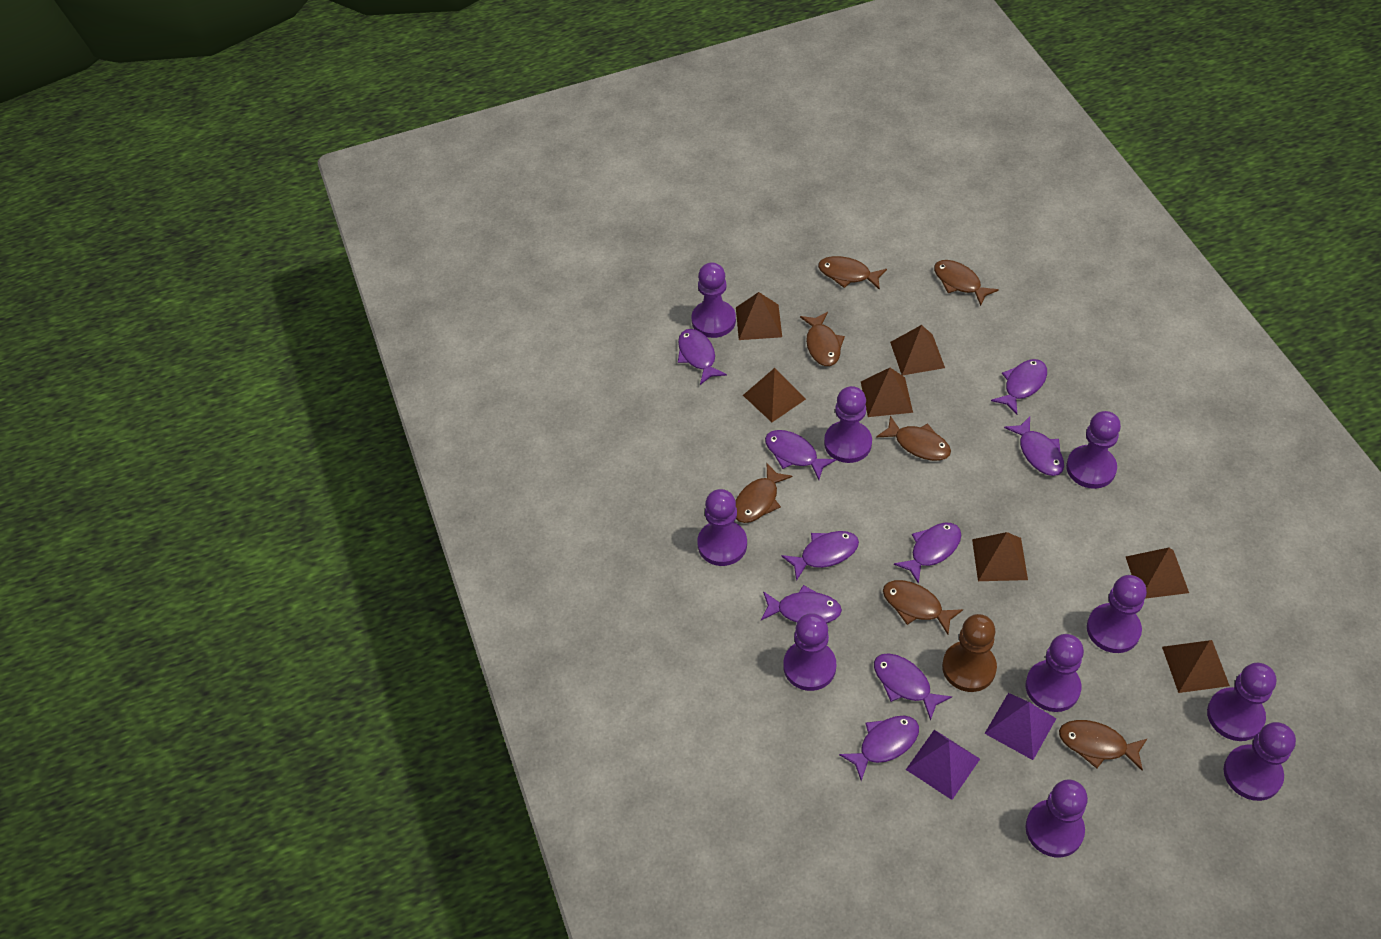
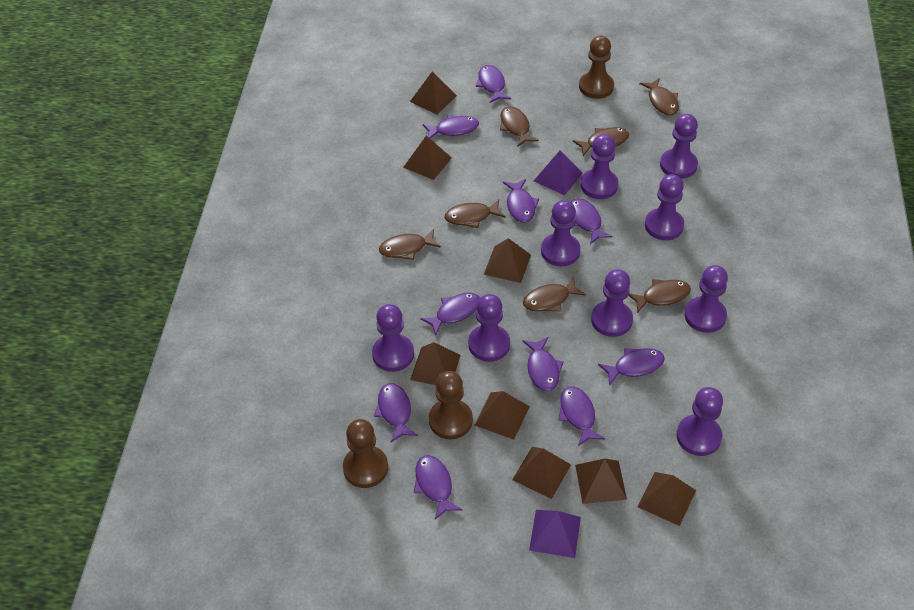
brown pawn: [942,614,997,692] = 1 -> [343,419,388,488] [429,371,473,439] [579,36,614,99] = 3
brown pyramid: [736,292,782,340] [743,368,806,422] [861,368,913,417] [890,325,945,375] [972,532,1028,581] [1126,548,1189,599] [1162,640,1230,693] = 7 -> [403,136,452,180] [410,72,457,115] [410,342,461,385] [475,391,530,440] [484,238,531,283] [512,447,571,499] [575,458,627,504] [637,472,696,526] = 8
purple fish: [678,329,727,385] [761,585,842,623] [765,430,836,480] [781,531,859,581] [839,716,919,781] [874,653,952,721] [894,523,961,584] [991,359,1047,415] [1004,417,1064,476] = 9 -> [374,383,418,442] [414,455,462,520] [420,293,480,335] [423,115,479,139] [476,65,511,103] [503,179,539,223] [522,337,564,391] [558,386,605,446] [571,198,612,244] [598,348,665,386] = 10
purple pawn: [691,262,736,338] [697,489,747,566] [783,613,836,691] [824,386,872,463] [1025,780,1088,857] [1026,634,1084,712] [1066,411,1121,489] [1087,575,1147,653] [1207,663,1276,741] [1224,722,1296,801] = 10 -> [372,304,414,372] [468,294,510,362] [541,200,581,266] [580,134,619,199] [591,269,633,337] [645,174,684,240] [660,114,698,179] [677,387,723,456] [685,265,728,333] = 9

